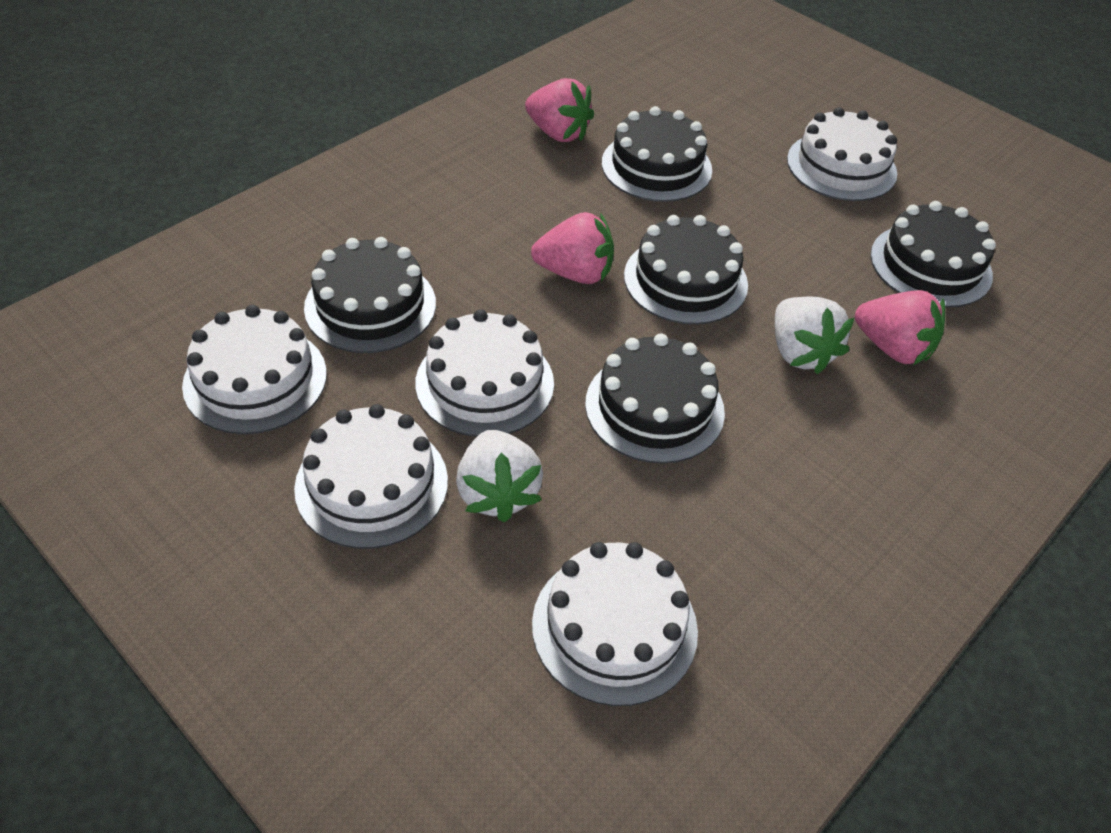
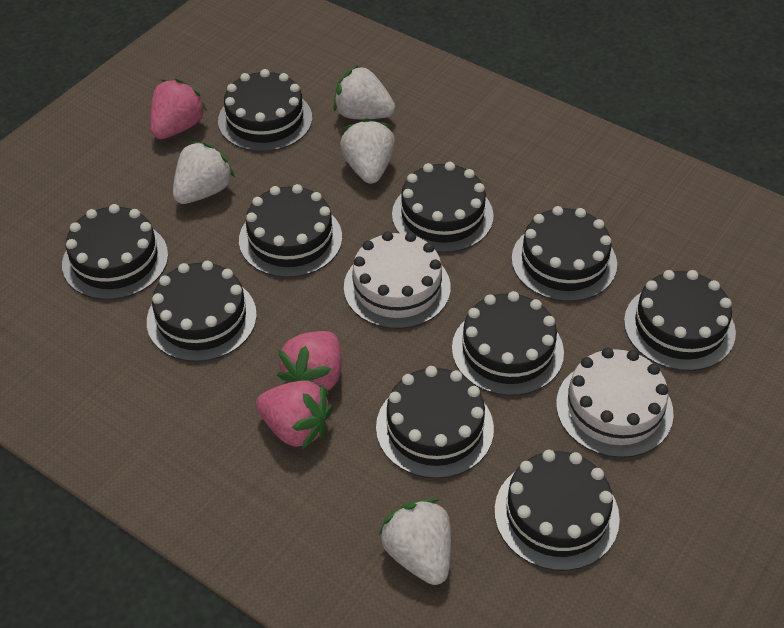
black cake: [304,237,436,353] [585,333,725,464] [602,106,712,202] [624,215,748,325] [871,201,996,307] = 5 -> [62,204,168,300] [147,261,257,362] [218,69,312,152] [239,184,342,278] [376,366,494,479] [392,162,494,253] [452,291,564,396] [494,450,620,571] [512,206,617,302] [624,270,736,371] = 10
white cake: [182,305,327,434] [294,404,448,549] [415,309,554,437] [532,542,698,706] [787,107,897,201] = 5 -> [344,231,451,329] [556,348,674,458] = 2
white strawberry: [456,430,543,523] [775,297,854,374] = 2 -> [173,141,235,204] [333,65,395,119] [340,118,395,184] [379,498,451,585] = 4

